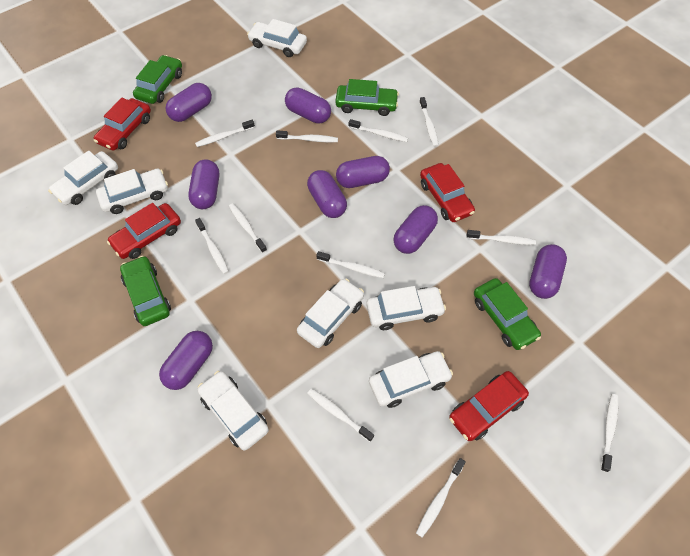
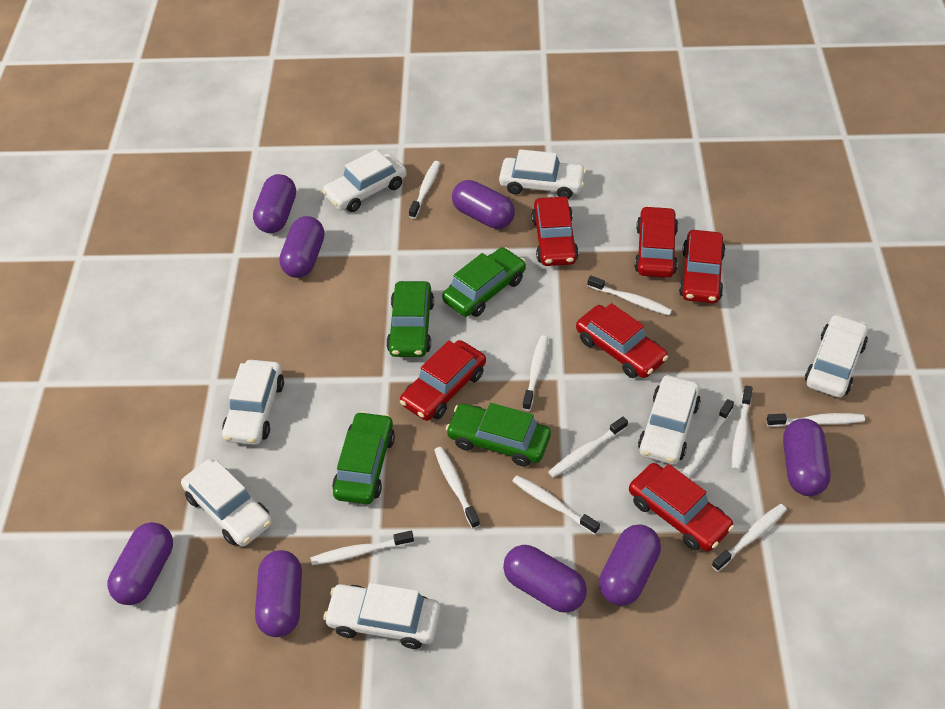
red car: [94,98,151,151] [107,203,181,259] [420,163,475,222] [449,371,529,441] = 4 -> [400,340,486,421] [532,197,579,266] [576,303,668,378] [629,463,734,551] [634,206,678,278] [679,230,726,303] = 6

